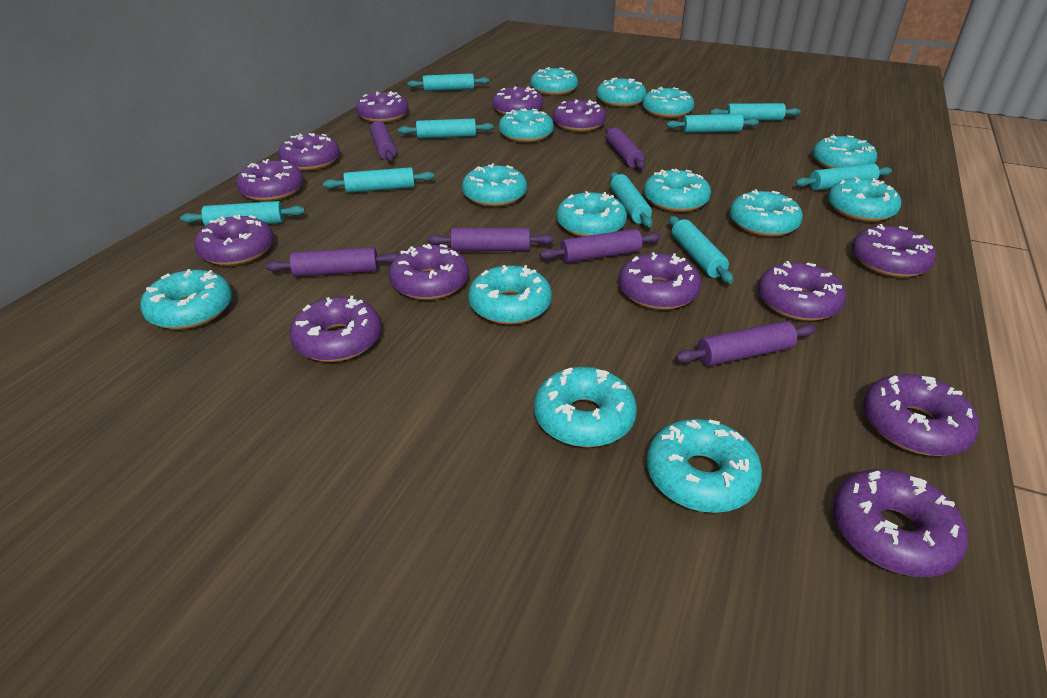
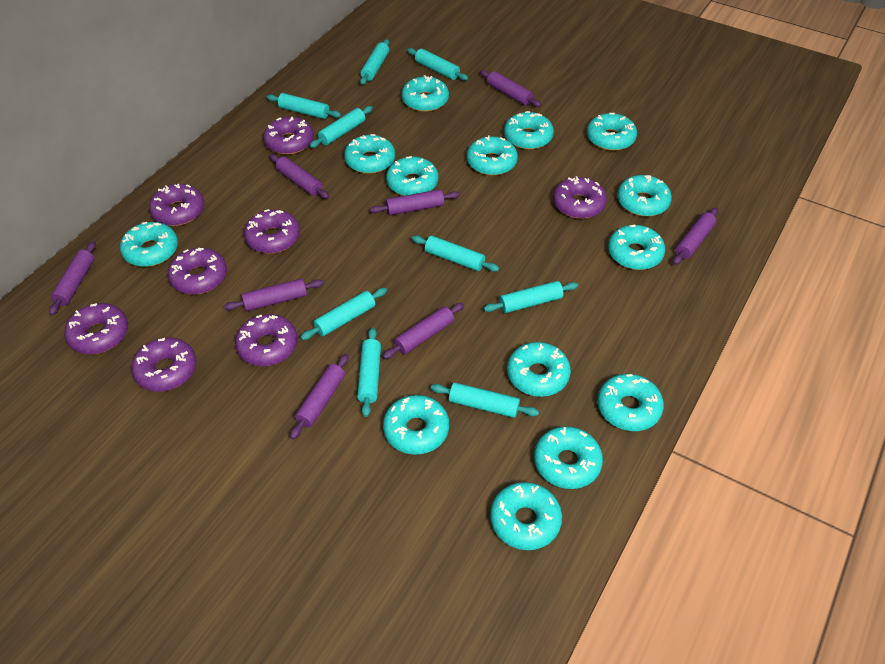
purple donut: [194,215,274,266] [236,159,304,201] [278,133,340,171] [289,296,382,362] [356,91,409,123] [389,244,469,300] [493,86,543,115] [553,99,606,132] [619,252,701,310] [758,261,846,321] [833,469,968,577] [852,224,936,277] [863,374,979,456] = 13 -> [64,303,128,354] [131,337,196,392] [149,184,204,226] [168,248,227,294] [235,314,298,366] [244,209,300,253] [263,117,314,155] [553,176,607,219] = 8
purple rolling pin: [265,247,399,277] [370,121,396,161] [427,228,554,251] [540,229,661,263] [605,127,645,169] [676,321,816,366] = 6 -> [49,241,96,316] [224,279,324,311] [270,154,329,199] [290,354,349,439] [370,189,460,215] [383,303,464,359] [480,70,541,107] [673,208,718,265] = 8

